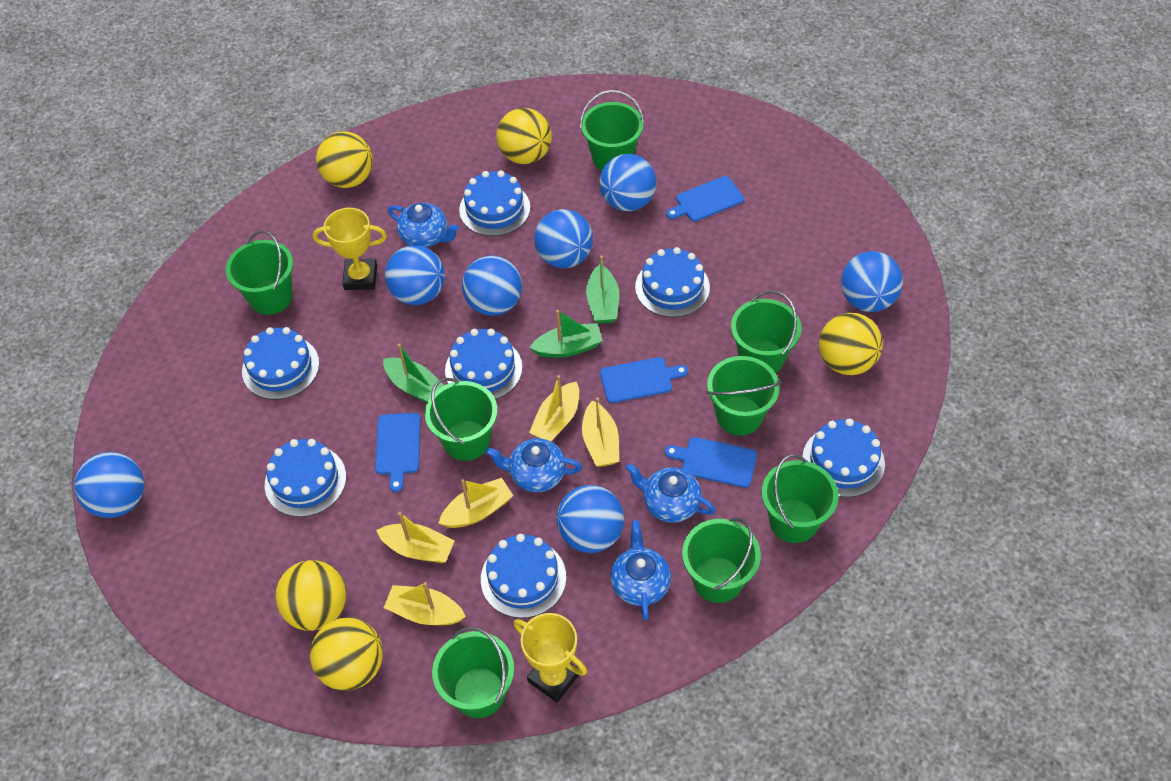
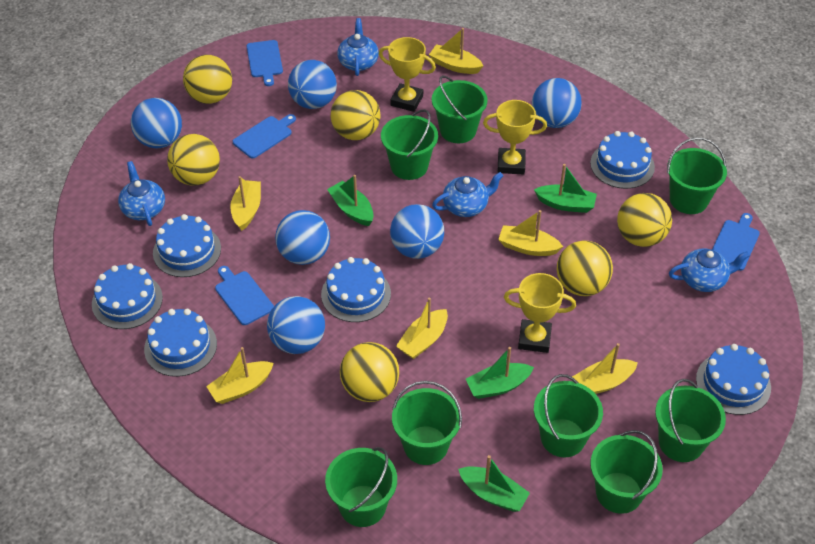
blue ball: [74,452,144,518] [385,245,445,305] [462,255,522,316] [534,209,593,268] [556,485,624,553] [599,154,656,211] [841,251,903,312] = 7 -> [131,98,182,148] [267,296,325,354] [275,210,330,265] [288,60,337,109] [390,204,444,259] [532,78,582,128] = 6
blue cake: [242,327,319,400] [265,439,346,517] [445,329,522,399] [459,171,530,236] [481,534,566,618] [635,247,710,317] [802,418,885,497] = 7 -> [92,263,163,329] [144,309,217,377] [153,214,221,277] [321,257,391,322] [590,131,655,189] [696,344,771,415] = 6
green boat: [383,343,444,403] [529,310,603,358] [586,255,619,324] = 3 -> [327,175,374,226] [458,455,530,512] [466,347,534,399] [534,164,597,213] = 4
yellow ball: [275,560,347,631] [310,617,383,691] [316,131,373,188] [496,108,552,164] [819,313,883,375] = 5 -> [167,134,220,186] [183,55,232,104] [331,90,380,140] [340,342,399,402] [557,241,613,296] [617,193,672,247] = 6
yellow boat: [376,512,455,563] [384,582,466,625] [439,478,514,528] [529,375,579,442] [582,397,619,467] = 5 -> [206,347,274,404] [230,176,261,231] [396,297,448,359] [429,28,483,74] [498,210,563,256] [572,343,638,394] = 6
yellow trophy: [313,208,387,290] [514,613,587,703] = 2 -> [379,37,436,112] [483,100,547,175] [504,273,576,353] = 3

